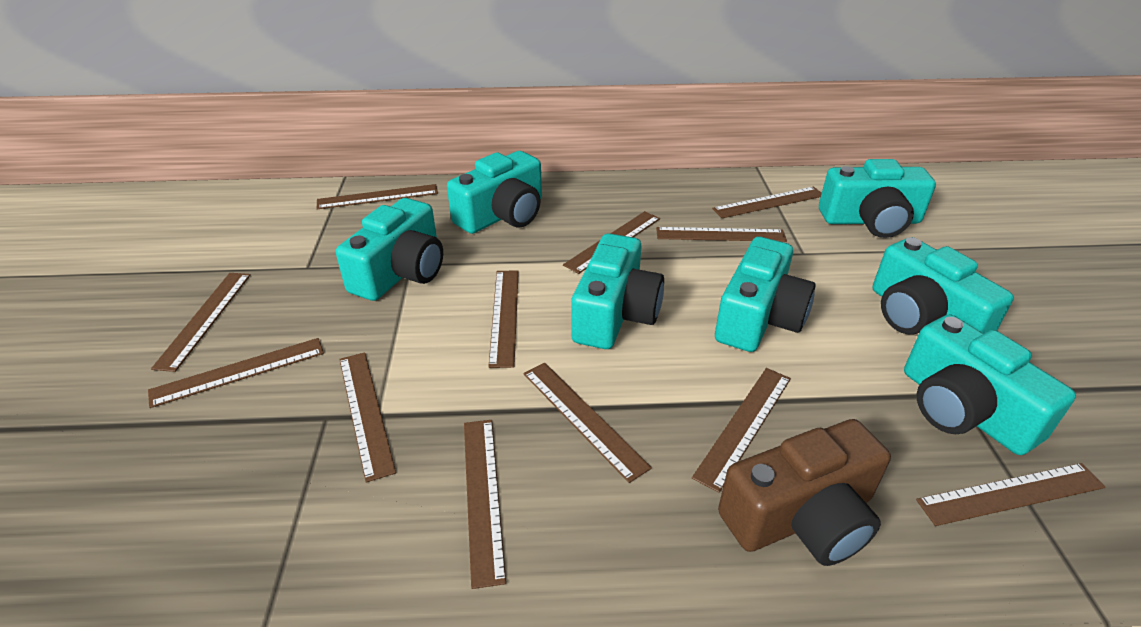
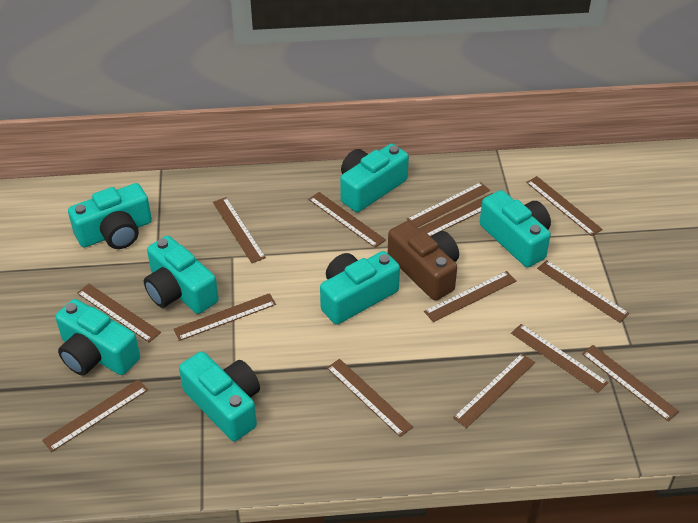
brown ruler: [148,338,324,408] [151,273,251,372] [317,184,438,209] [339,352,396,483] [464,420,506,589] [488,270,519,368] [524,363,652,483] [563,211,660,274] [656,227,787,242] [692,368,791,493] [712,187,822,218] [916,463,1105,526] = 12 -> [42,379,148,452] [77,284,161,343] [173,293,276,341] [213,197,266,263] [308,192,386,248] [327,359,413,437] [406,182,490,227] [418,193,493,236] [424,271,516,322] [453,353,535,428] [511,324,608,393] [526,176,603,236] [537,260,630,323] [582,345,679,421] = 14

